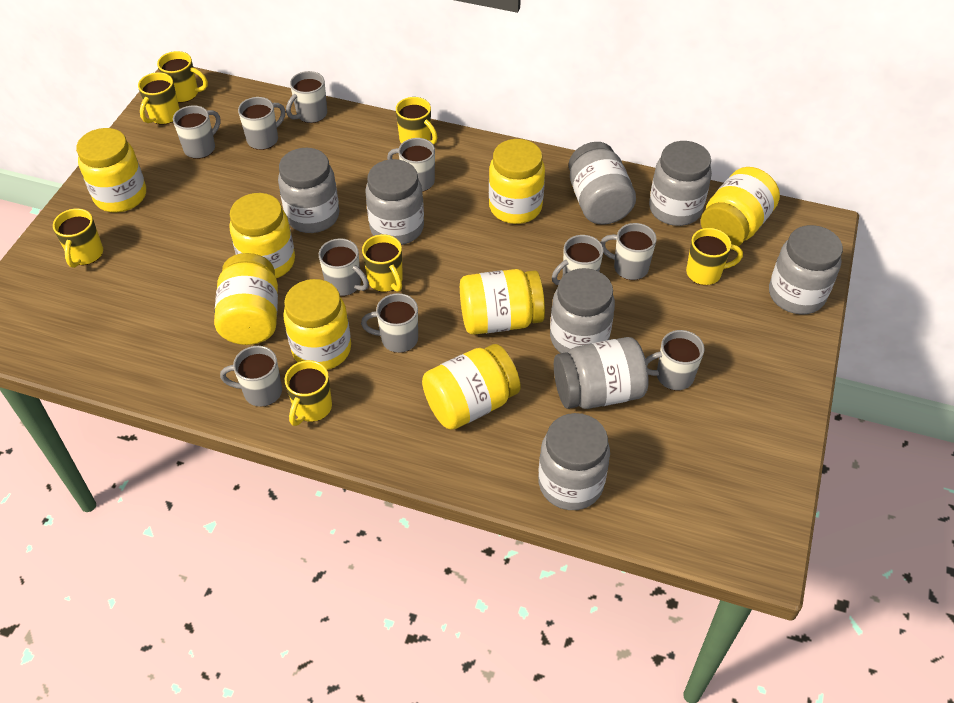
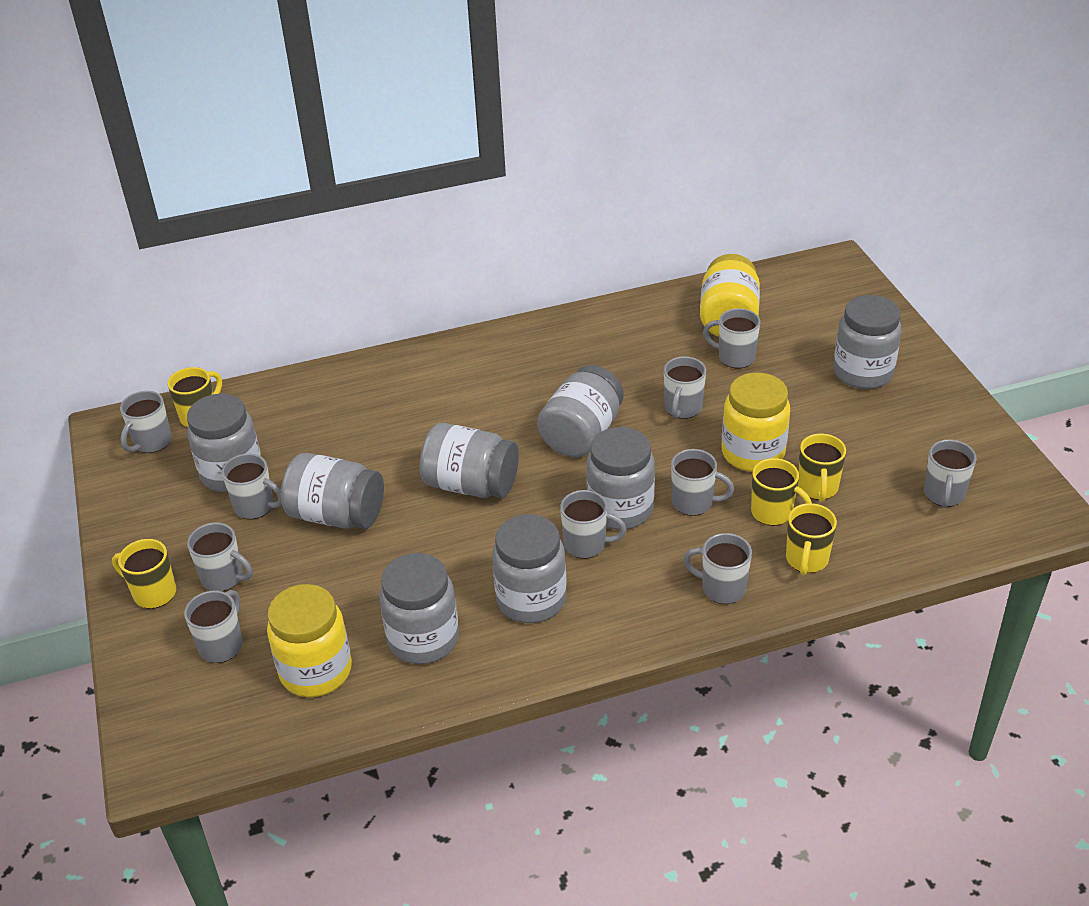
yellow jar: [76,128,146,212] [214,253,278,345] [229,193,295,278] [283,279,351,370] [422,344,520,430] [460,269,545,335] [489,139,545,224] [701,167,780,246] = 8 -> [267,584,352,697] [700,254,760,337] [722,373,790,472] = 3
yellow mug: [53,208,103,268] [138,72,180,125] [157,51,208,103] [285,360,332,426] [362,234,403,292] [396,97,438,145] [686,228,743,285] = 7 -> [112,539,176,609] [168,367,222,427] [751,458,812,526] [786,503,837,575] [798,433,846,502] = 5

